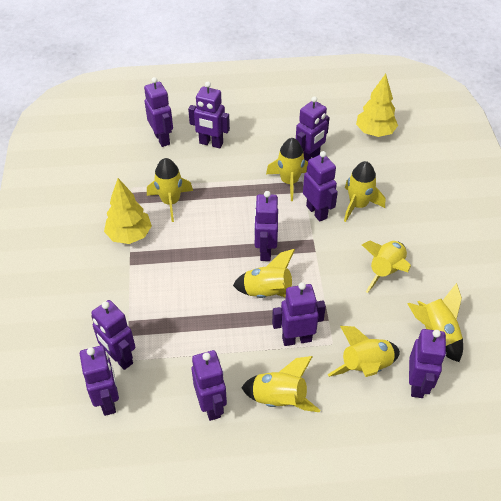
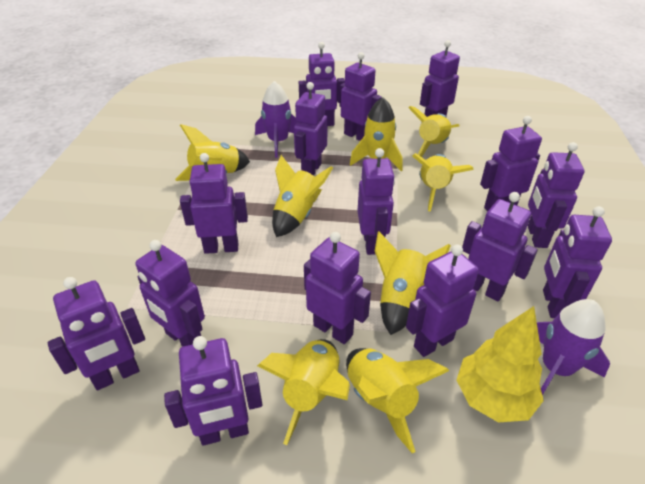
purple robot: [80,345,119,416] [91,300,135,370] [144,77,173,147] [188,82,230,148] [192,350,227,421] [254,191,278,261] [272,282,326,346] [296,96,330,162] [303,151,338,222] [409,329,446,398] = 10 -> [48,277,145,390] [135,240,205,347] [164,336,262,446] [180,153,248,254] [294,82,328,176] [299,42,345,126] [304,232,371,344] [339,52,382,141] [357,148,395,255] [406,245,479,357] [420,40,460,117] [462,192,538,301] [480,116,542,211] [528,142,585,248] [543,206,612,318] = 15
purple rocket: none = 0 -> [255,81,297,158] [537,299,610,395] = 2
yellow tree: [104,178,152,244] [356,74,398,137] = 2 -> [457,306,544,423] = 1

